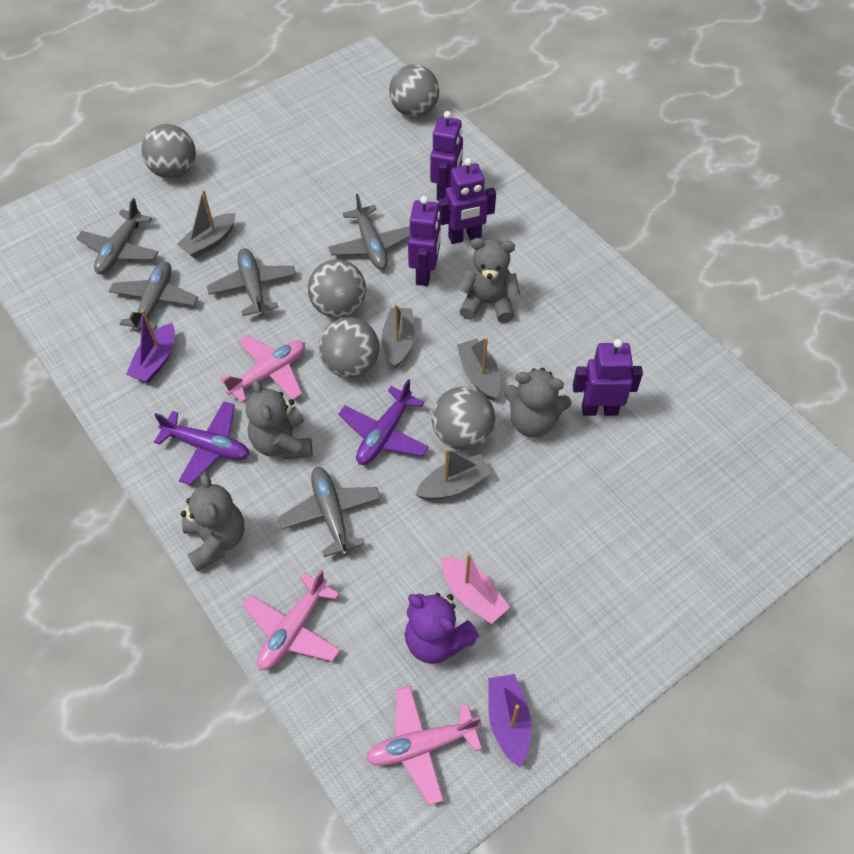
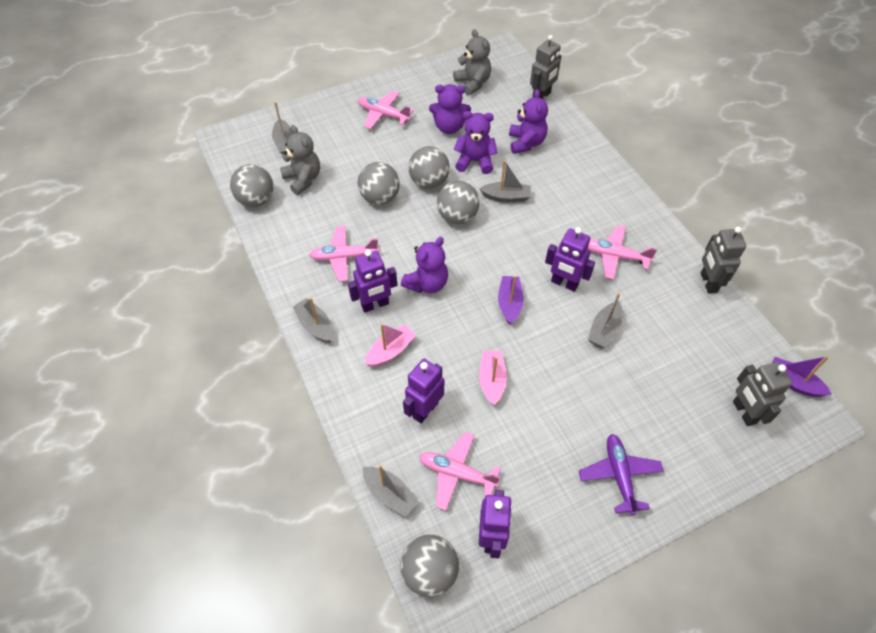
grey boat: [177,190,236,258] [382,304,415,369] [415,448,492,500] [457,337,500,401] = 4 -> [272,102,293,154] [293,298,333,343] [363,465,419,517] [480,160,531,202] [588,293,623,348] = 5
grey plane: [76,198,159,274] [109,261,198,332] [207,248,296,316] [278,467,381,557] [328,193,410,269] = 5 -> none = 0
grey robot: none = 0 -> [530,35,561,99] [701,227,746,293] [733,362,792,426] = 3
grey teddy bear: [181,473,245,571] [246,379,312,459] [457,238,520,323] [504,368,572,437] = 4 -> [280,125,320,195] [453,29,491,95] = 2
pink boat: [442,553,510,624] = 1 -> [365,324,416,367] [479,351,507,405] = 2
pink plane: [220,335,305,403] [242,570,340,670] [366,686,482,805] = 3 -> [309,226,379,282] [358,91,414,129] [419,432,501,510] [588,225,657,280] = 4
purple plane: [154,401,249,485] [338,379,429,465] = 2 -> [579,434,664,515] = 1
purple teddy bear: [405,593,479,664] = 1 -> [401,237,448,293] [429,84,471,134] [454,111,497,174] [509,89,548,154] = 4

